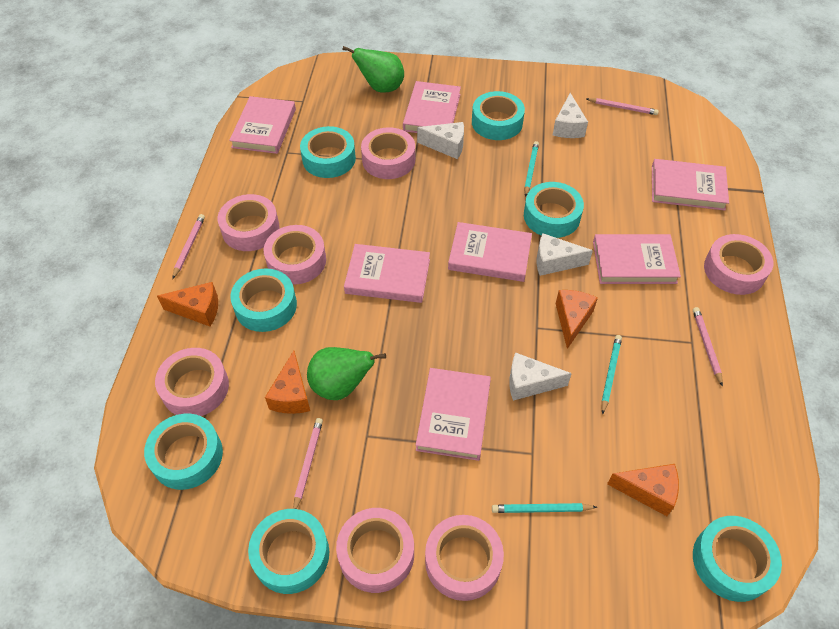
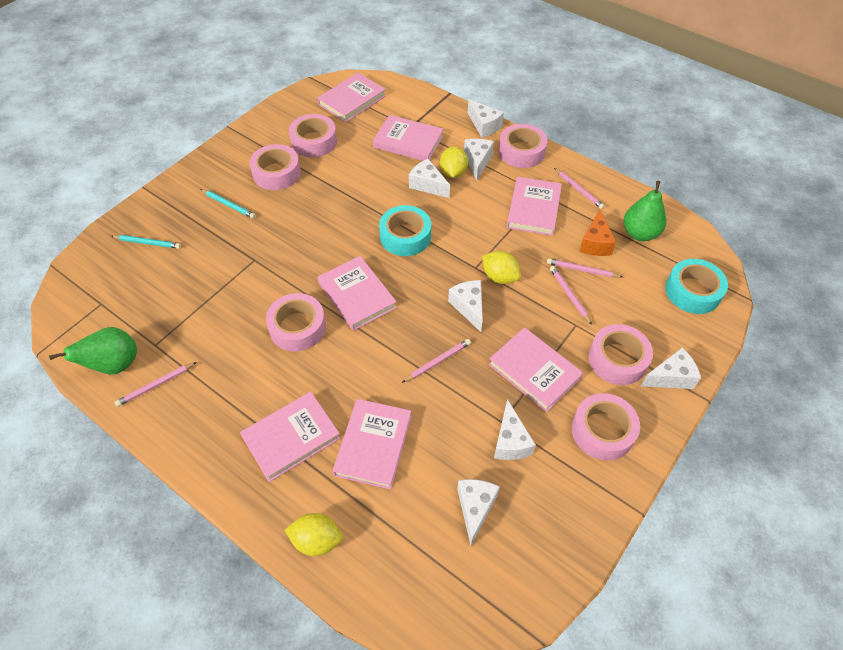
orange cheese: [157,282,218,326] [265,351,310,414] [556,290,598,349] [607,464,679,516] = 4 -> [579,209,616,256] = 1
pink pencil: [172,214,205,279] [294,418,323,509] [587,98,659,115] [693,307,723,387] = 4 -> [115,362,197,407] [402,339,471,383] [547,258,623,278] [550,266,592,325] [554,168,605,209] = 5
pink tape: [155,348,229,416] [218,194,280,251] [264,225,326,284] [336,508,414,593] [361,127,415,179] [425,515,504,601] [704,234,773,295] = 7 -> [249,144,301,190] [266,293,326,351] [289,114,337,158] [499,124,547,168] [572,393,640,460] [588,324,653,385] = 6
turquoise pencil: [492,503,597,513] [524,141,539,197] [601,335,622,415] = 3 -> [111,235,181,249] [201,189,256,219] = 2
turquoise tape: [144,414,223,490] [230,268,297,332] [248,509,329,594] [300,126,356,178] [472,91,525,140] [524,182,584,238] [693,516,782,602] = 7 -> [379,205,431,256] [665,259,728,314] = 2
white cheese: [417,122,464,159] [509,352,572,401] [537,233,593,276] [553,93,588,138] = 4 -> [409,159,450,198] [448,280,483,332] [457,479,500,545] [464,139,494,181] [468,99,504,138] [494,399,536,460] [641,348,701,389] = 7
yellow lemon: none = 0 -> [285,513,343,556] [440,146,468,178] [482,251,521,284] = 3

